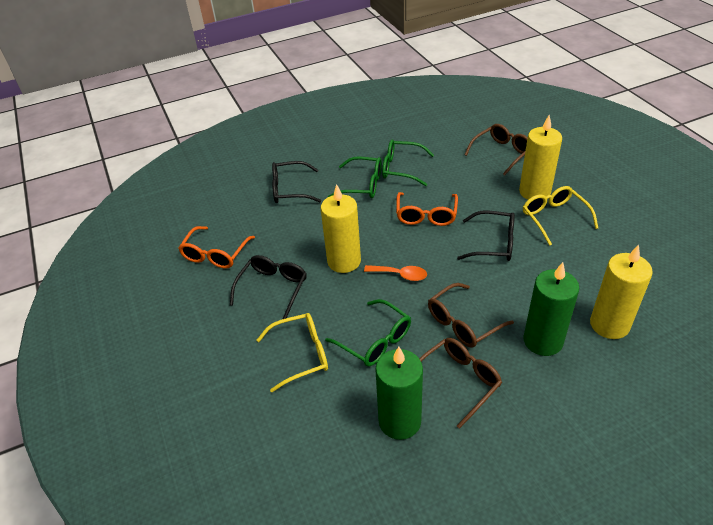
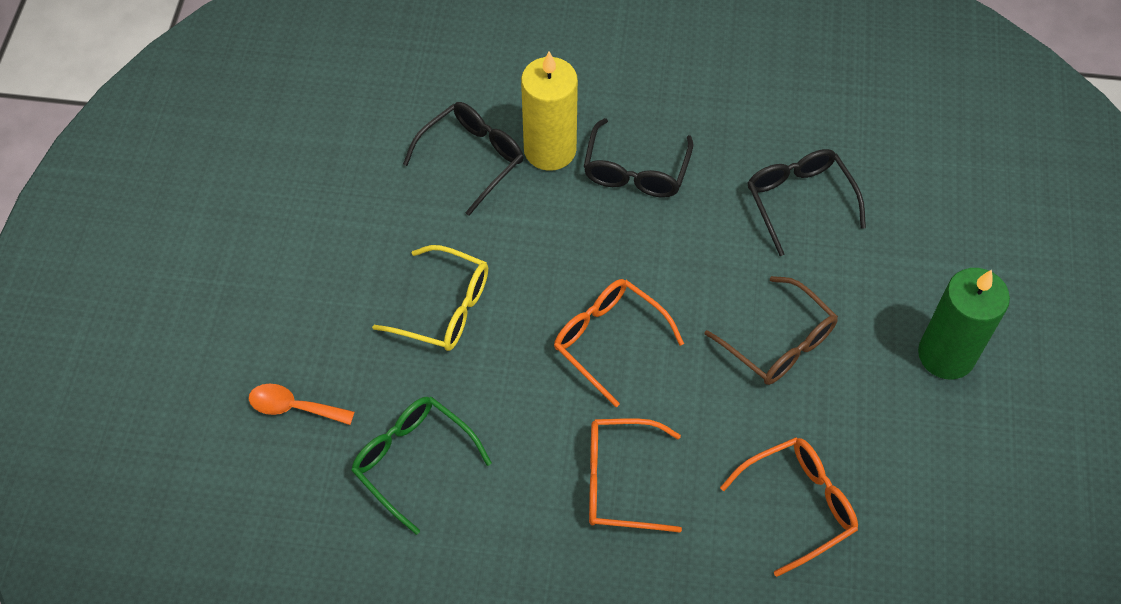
brown glasses: [419,338,502,429] [428,283,514,348] [465,124,528,175] = 3 -> [705,276,838,385] = 1
green candle: [375,347,423,440] [523,262,579,356] = 2 -> [918,268,1010,379] = 1
green glasses: [325,299,411,366] [328,156,382,198] [382,140,434,186] = 3 -> [351,397,492,535] = 1
orange glasses: [178,226,255,269] [396,192,458,226] = 2 -> [554,279,684,407] [589,418,682,533] [720,437,858,577] = 3
yellow candle: [321,184,361,273] [519,115,562,200] [590,244,653,339] = 3 -> [521,51,578,171] = 1
yellow glasses: [256,313,328,392] [523,186,598,246] = 2 -> [372,245,488,351] = 1

